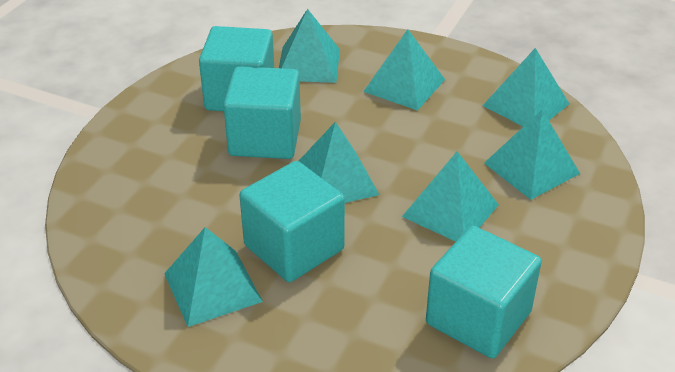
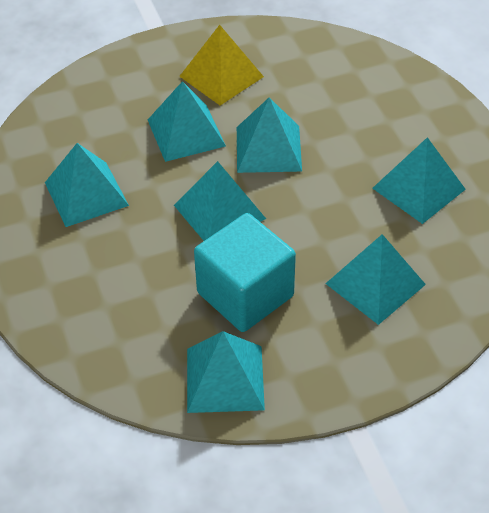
turquoise cube: [199,26,274,111] [223,66,301,159] [239,161,345,282] [426,226,542,358] = 4 -> [194,213,296,332] = 1
yellow pyramid: none = 0 -> [179,25,264,105] = 1

